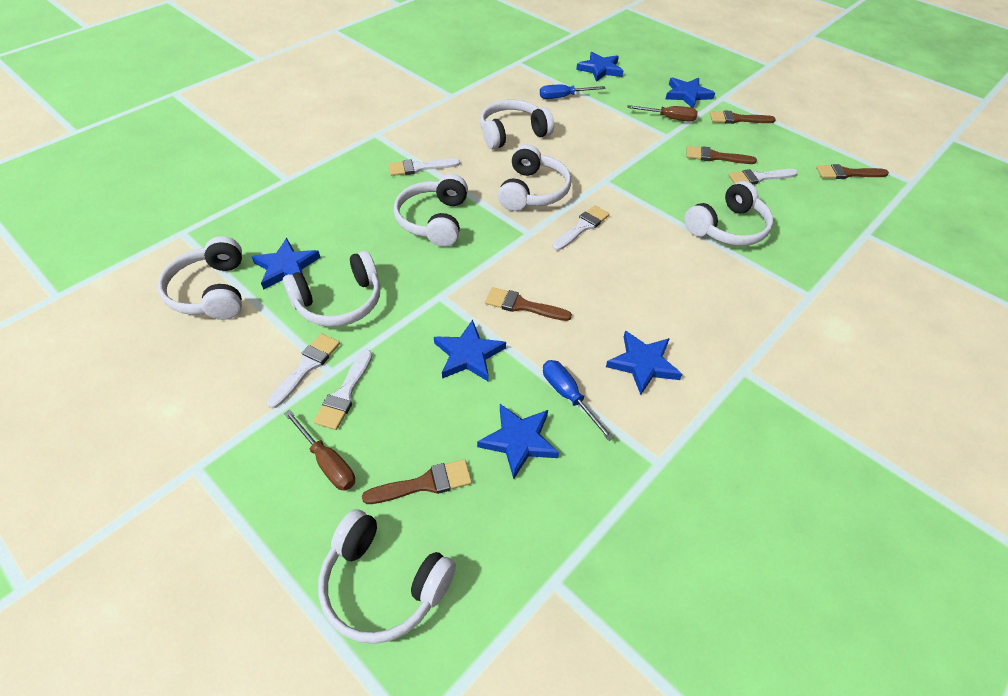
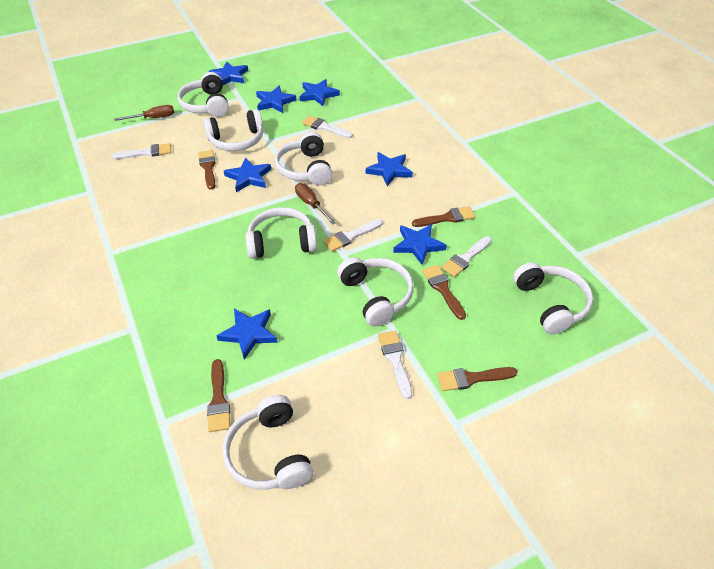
blue screwdriver: [540,85,606,99] [543,360,614,441] = 2 -> none = 0
blue star: [251,238,321,290] [434,320,506,382] [477,404,559,479] [576,52,623,82] [606,331,682,395] [666,78,715,108] = 6 -> [209,61,248,85] [217,309,278,360] [224,157,271,192] [256,86,296,113] [300,79,340,106] [366,152,413,186] [393,224,447,265] = 7

